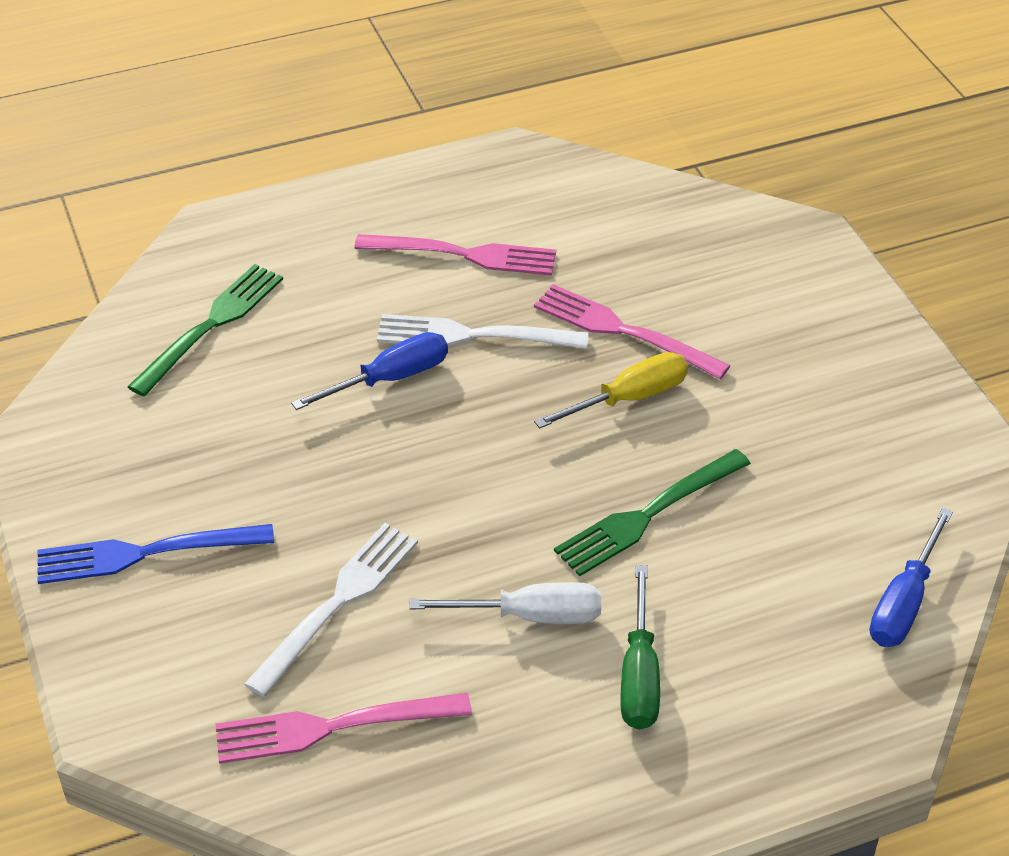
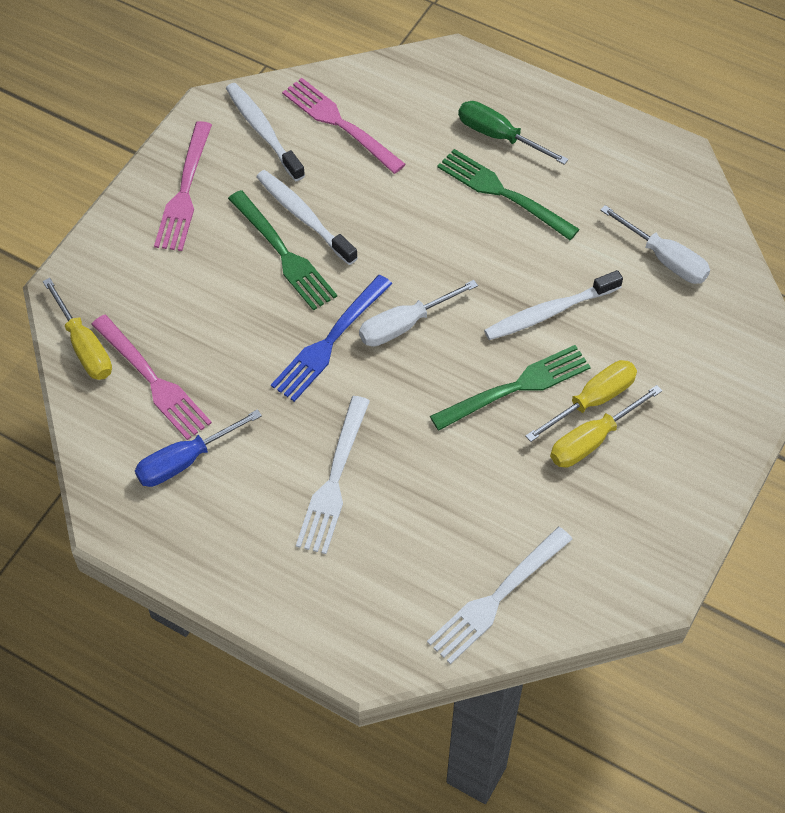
blue screwdriver: [291,332,448,410] [870,508,953,647] = 2 -> [135,409,262,487] = 1
green fork: [128,264,283,396] [554,449,751,577] = 2 -> [228,190,337,311] [430,345,591,431] [437,149,579,240] = 3
white screwdriver: [409,582,601,624] = 1 -> [359,280,478,347] [600,205,710,284] = 2
white toothbrush: none = 0 -> [226,83,305,181] [256,170,358,265] [484,270,623,340] = 3
yellow screwdriver: [534,352,688,429] = 1 -> [43,278,112,380] [525,360,637,442] [550,385,662,468] = 3

